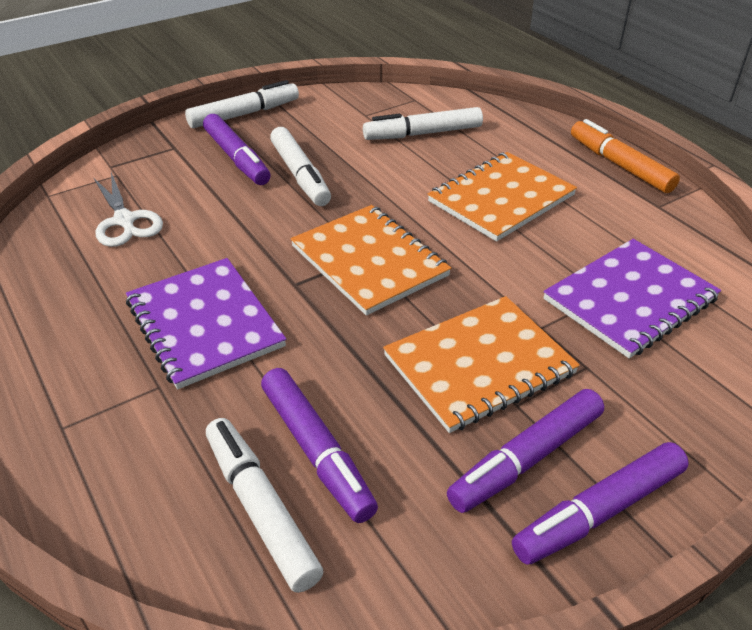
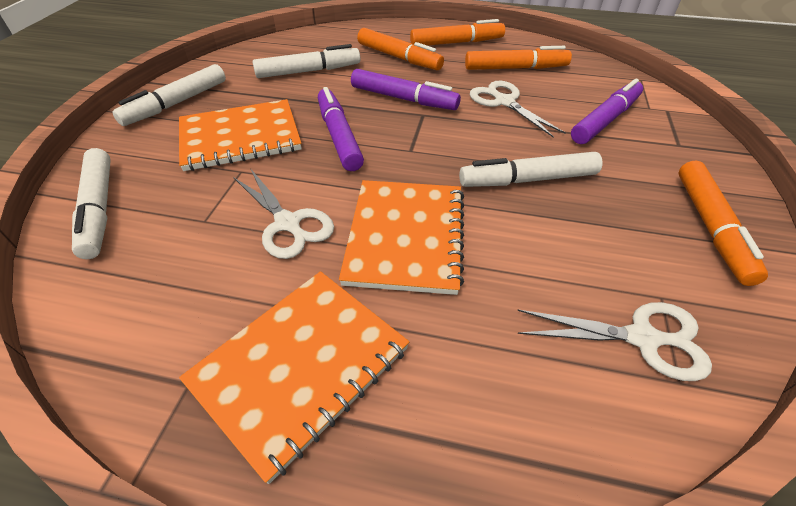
orange marker: [571,119,680,193] = 1 -> [357,28,444,70] [410,19,505,46] [465,46,572,70] [678,161,768,286] = 4
purple marker: [203,114,271,185] [261,368,378,523] [447,389,604,513] [512,442,689,564] = 4 -> [318,87,364,171] [351,69,461,110] [571,79,643,144] = 3
purple notebook: [126,258,286,389] [543,239,721,358] = 2 -> none = 0
white scissors: [94,172,163,247] = 1 -> [233,168,334,259] [470,81,566,138] [517,302,712,381] = 3

